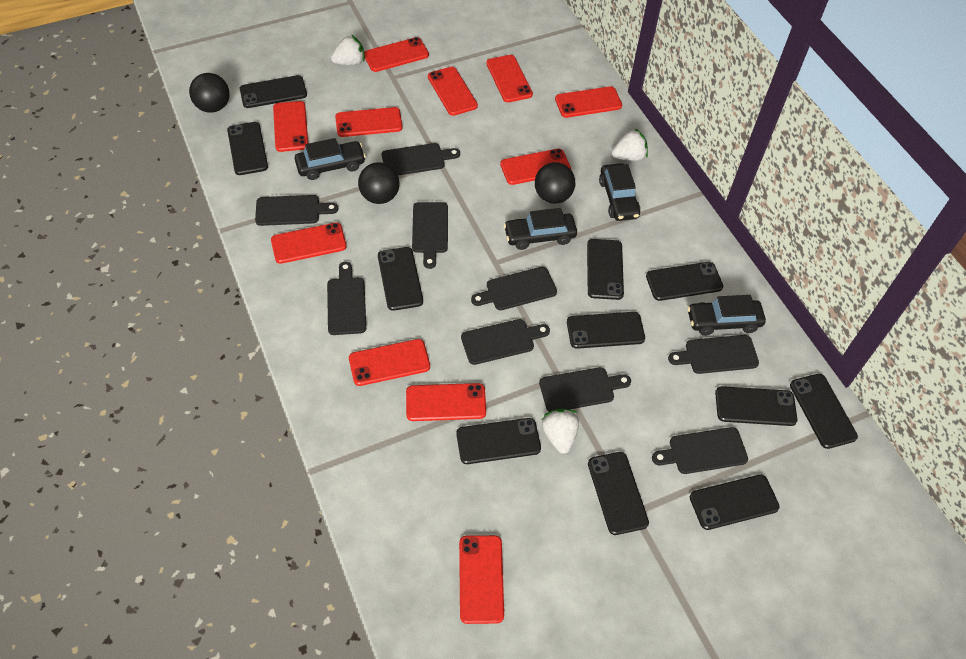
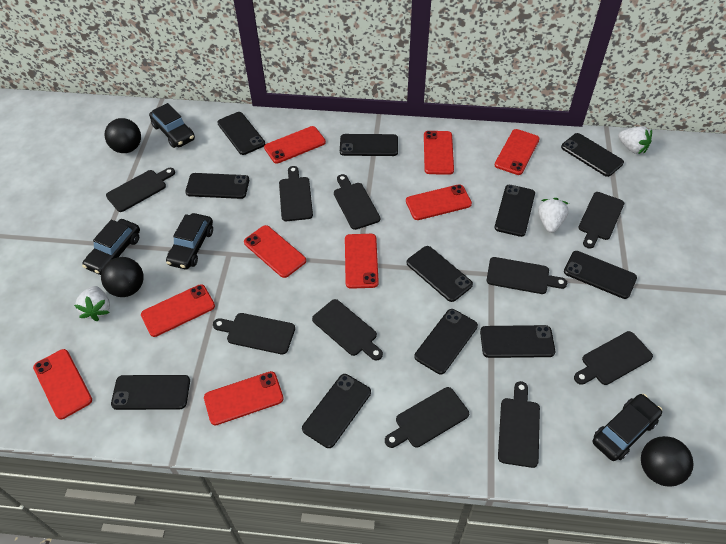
black cutting board: [255,195,338,226] [327,262,366,335] [382,143,460,175] [412,202,448,269] [461,319,550,365] [471,267,557,310] [539,367,631,412] [652,427,748,474] [668,335,759,374] = 9 -> [106,168,175,212] [213,313,295,354] [279,166,313,221] [312,299,383,361] [334,174,380,230] [385,387,469,448] [486,257,567,294] [498,381,540,468] [574,331,653,385] [578,192,624,249] = 10
red phone: [271,223,347,264] [273,101,308,152] [335,107,403,137] [349,339,430,386] [364,37,429,72] [406,383,486,421] [428,67,478,116] [459,535,504,624] [486,55,533,102] [500,149,571,185] [555,86,622,118] = 11 -> [33,349,92,419] [141,284,215,337] [204,371,284,425] [244,225,306,278] [264,126,326,164] [345,234,379,289] [406,184,472,220] [424,131,454,175] [495,129,540,175] = 9

